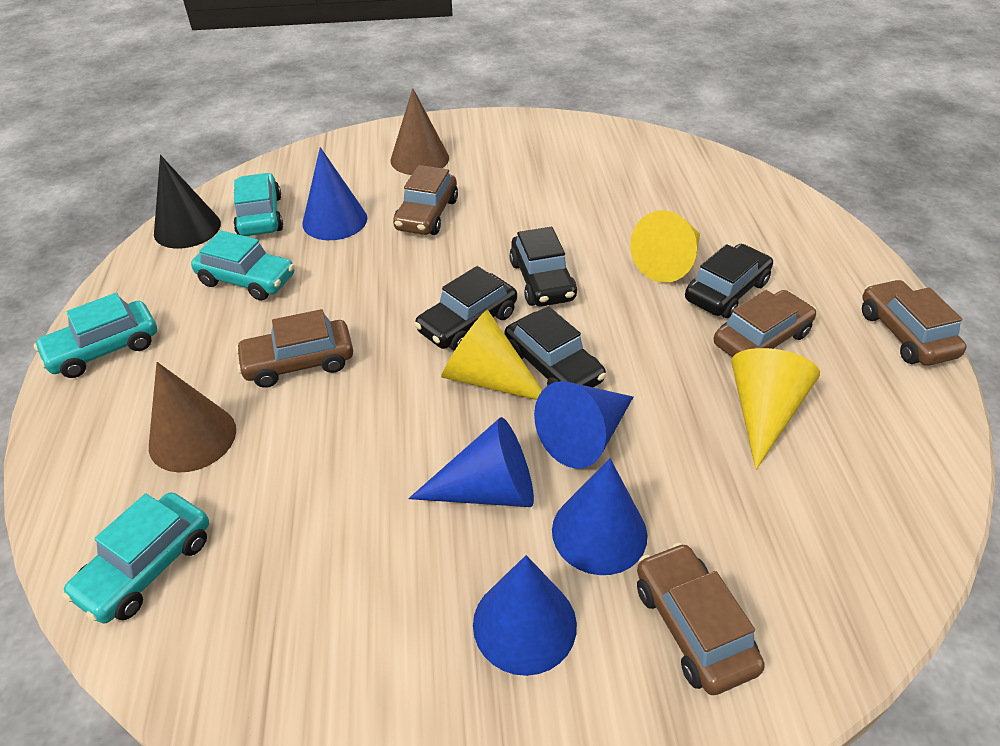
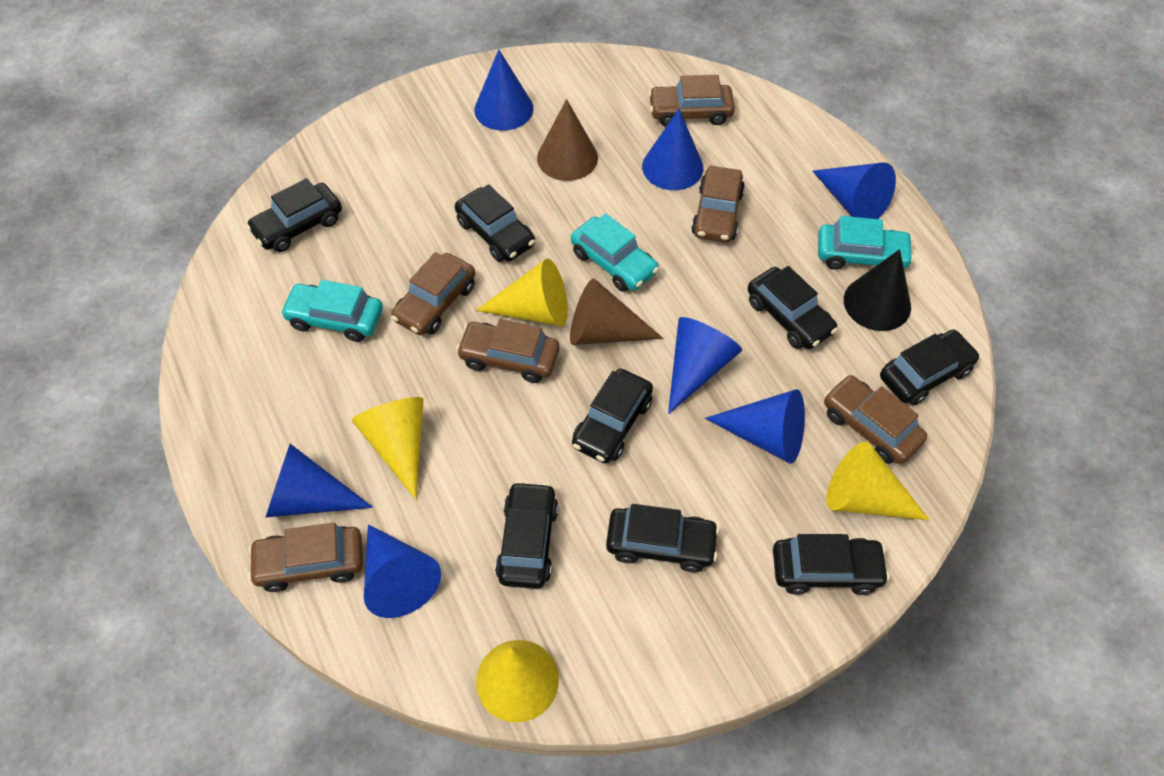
black car: [414,266,517,351] [504,306,606,388] [509,227,577,307] [685,244,773,318] = 4 -> [246,178,342,252] [455,184,535,262] [495,481,559,589] [572,369,653,463] [606,504,720,572] [747,266,838,349] [773,534,890,595] [880,330,980,405] = 8
blue cone: [302,147,367,240] [408,417,534,507] [473,555,577,676] [534,381,633,469] [552,458,648,575] = 5 -> [265,444,373,518] [364,524,441,618] [475,49,533,131] [642,109,703,190] [668,317,742,414] [705,389,805,464] [813,162,896,219] = 7
brown car: [235,309,353,388] [393,165,458,235] [637,542,765,695] [714,290,817,357] [862,279,967,366] = 5 -> [248,522,363,592] [391,252,475,335] [456,319,559,383] [648,75,735,127] [691,165,745,242] [824,375,927,464] = 6
turquoise car: [34,293,157,378] [62,492,209,624] [191,230,295,301] [233,173,283,236] = 4 -> [280,280,383,342] [571,213,659,292] [818,216,914,270] = 3
yellow cone: [441,310,542,400] [630,210,700,283] [731,348,820,469] = 3 -> [351,397,423,499] [476,259,568,326] [476,640,559,723] [826,442,930,521] = 4

